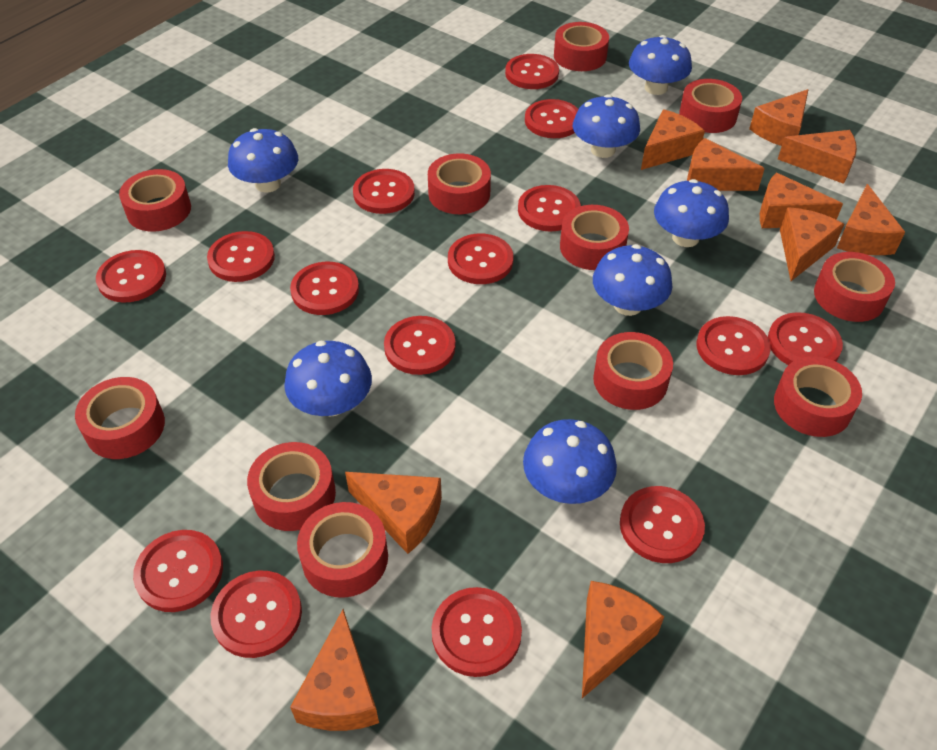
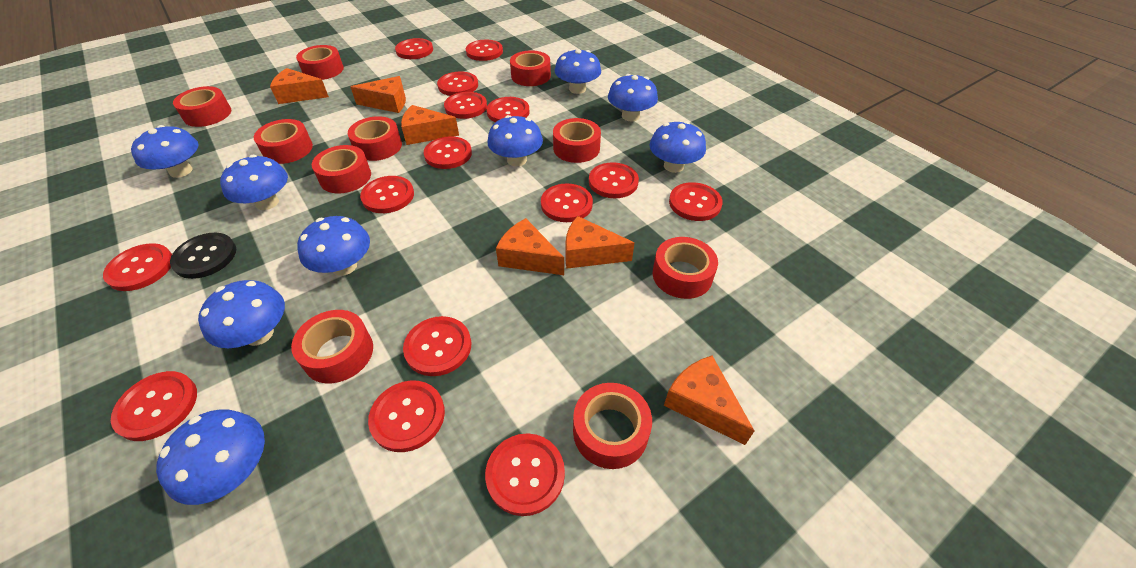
black button: none = 0 -> [170,233,236,279] = 1
blue mushroom: [228,128,298,193] [284,341,372,416] [523,419,617,504] [573,94,640,158] [593,244,672,316] [629,35,692,95] [654,179,729,247] = 7 -> [131,125,199,178] [156,409,265,505] [198,280,285,348] [220,155,288,210] [297,216,370,276] [487,115,543,166] [555,49,601,94] [608,74,658,121] [650,121,706,173] = 9
orange cheese: [290,609,379,731] [345,472,442,554] [582,581,664,698] [641,109,705,170] [687,138,765,191] [749,89,808,146] [760,173,843,228] [778,130,857,184] [780,207,844,281] [837,184,905,255] = 10 -> [270,68,329,104] [350,76,406,113] [401,105,459,145] [496,218,564,275] [566,216,634,269] [664,355,755,445] = 6
red tape: [75,377,165,459] [119,169,191,232] [247,442,336,531] [297,502,388,598] [428,153,491,214] [554,22,609,71] [560,205,629,270] [593,332,673,410] [679,79,742,133] [774,357,862,437] [814,252,895,322] = 11 -> [173,86,231,127] [254,119,313,164] [291,310,373,383] [296,45,344,80] [312,145,371,193] [348,116,402,161] [510,50,551,86] [553,118,601,163] [573,383,652,469] [653,237,718,299] = 10

